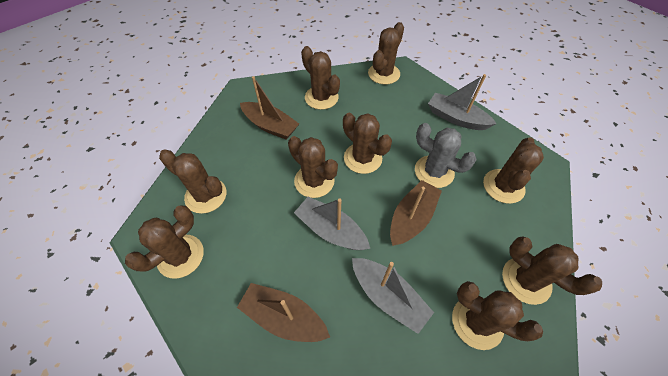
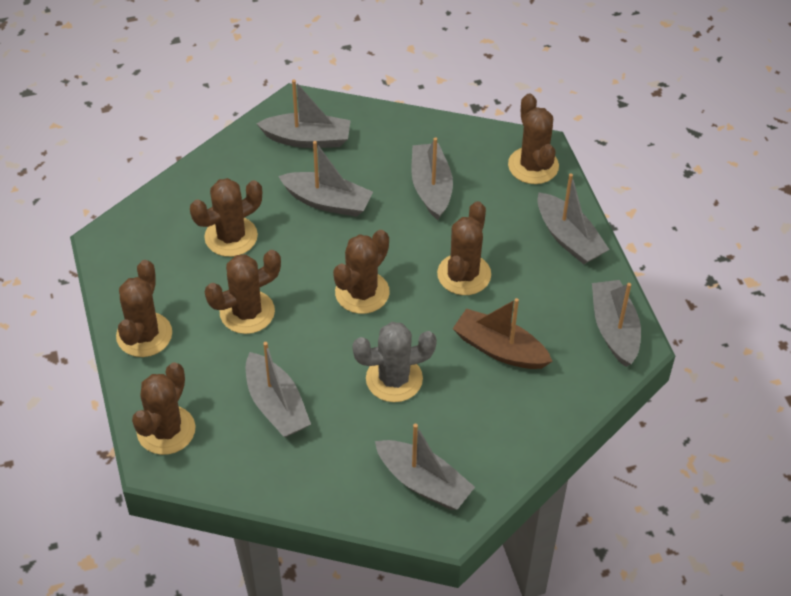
brown boat: [237,283,330,342] [240,76,299,139] [390,180,442,246] = 3 -> [453,298,553,369] = 1
brown cactus: [125,205,204,279] [159,149,226,214] [288,136,338,198] [301,46,340,110] [343,113,392,174] [368,22,404,85] [452,281,543,350] [483,137,544,204] [502,236,602,305] = 9 -> [116,260,172,357] [132,362,195,455] [190,178,262,257] [205,250,281,334] [333,230,390,314] [437,201,491,295] [508,93,559,184] = 7
grey boat: [294,197,370,250] [352,258,434,334] [428,74,497,130] = 3 -> [246,342,311,437] [256,79,351,148] [278,141,373,217] [375,424,475,510] [412,137,453,220] [537,173,610,264] [592,280,641,367] = 7

